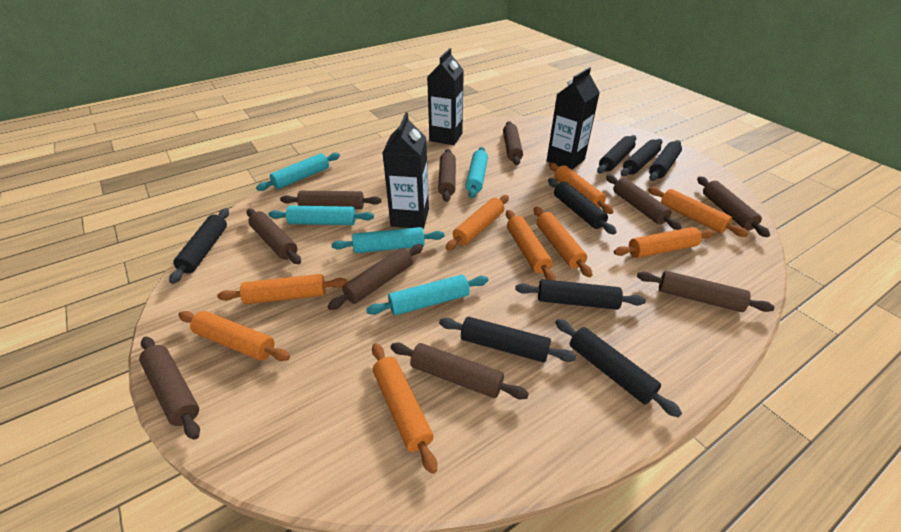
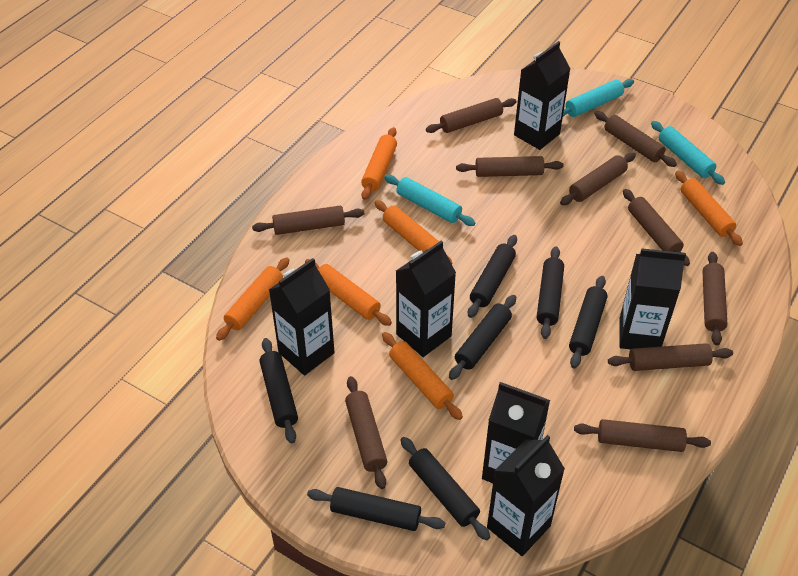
black carton: [383,112,429,229] [427,48,464,145] [547,67,600,170] = 3 -> [269,258,335,375] [396,241,456,357] [482,382,550,483] [487,435,565,556] [514,41,570,150] [619,249,686,349] = 6
black rolling pin: [169,208,229,284] [439,317,576,363] [515,279,646,310] [548,178,617,235] [555,319,682,418] [597,135,636,174] [621,139,662,176] [649,140,682,181] = 8 -> [260,338,298,443] [307,487,445,531] [400,437,490,540] [449,295,516,380] [468,235,517,318] [537,246,564,339] [569,276,608,369] = 7
orange rolling pin: [178,311,290,361] [217,274,348,304] [372,343,437,474] [446,195,509,250] [506,210,555,280] [534,207,592,277] [549,163,614,214] [614,227,715,258] [648,187,749,237] = 9 -> [216,257,289,341] [305,259,392,326] [361,127,397,200] [374,200,452,264] [382,332,463,420] [675,171,743,246] = 6
turquoise rolling pin: [256,153,340,191] [268,206,374,225] [331,227,444,253] [366,275,488,316] [466,147,488,199] = 5 -> [384,175,476,226] [563,79,634,117] [651,121,725,185] = 3

